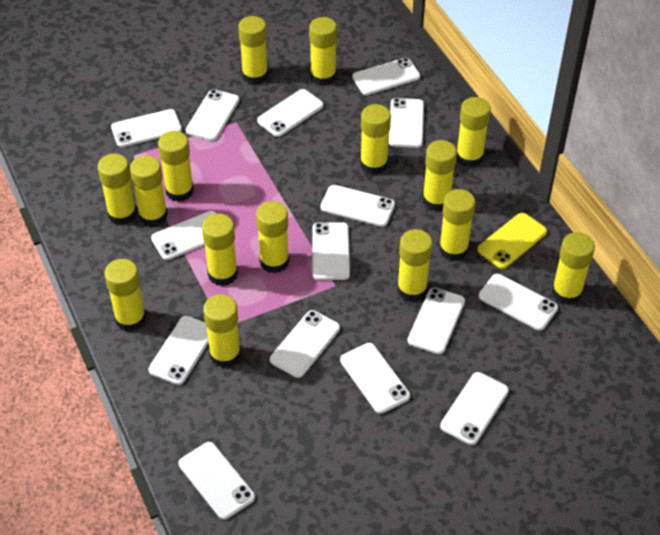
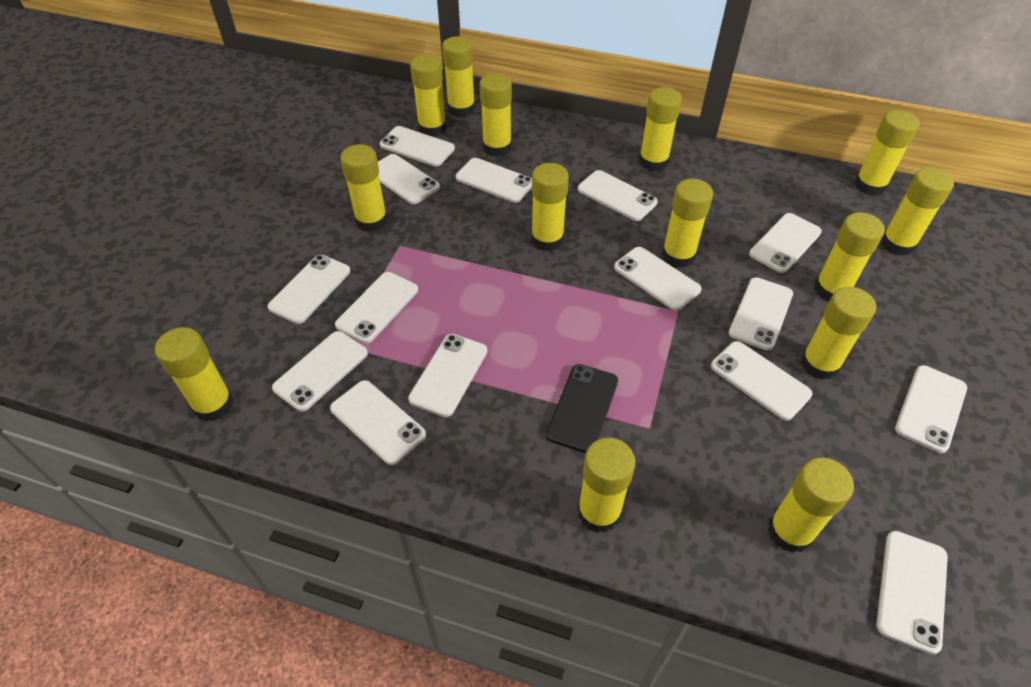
black phone: none = 0 -> [546,364,618,453] = 1
yellow glue stick: [98,154,137,225] [104,259,146,332] [130,155,168,227] [158,131,194,202] [202,214,238,286] [203,294,241,368] [238,16,268,85] [256,201,289,273] [309,17,337,86] [360,104,391,175] [397,229,433,302] [422,140,457,211] [439,189,476,261] [457,97,491,167] [552,232,595,305] = 15 -> [155,327,234,421] [340,144,388,232] [410,55,447,137] [442,36,475,117] [480,73,512,157] [531,163,569,251] [578,438,636,533] [639,87,682,171] [662,179,713,268] [768,458,854,553] [801,287,876,380] [814,212,885,302] [854,110,920,196] [881,167,954,256] = 14
yellow phone: [477,212,547,269] = 1 -> none = 0

